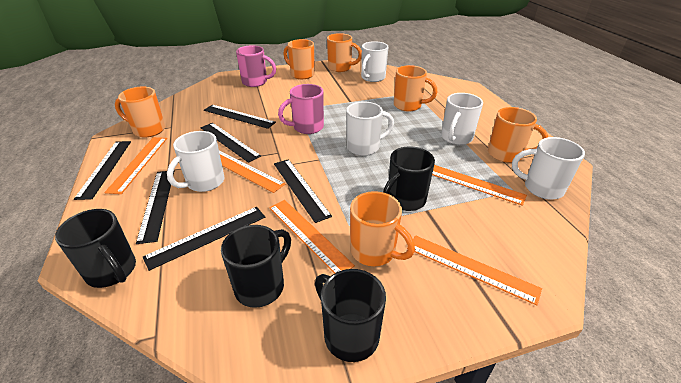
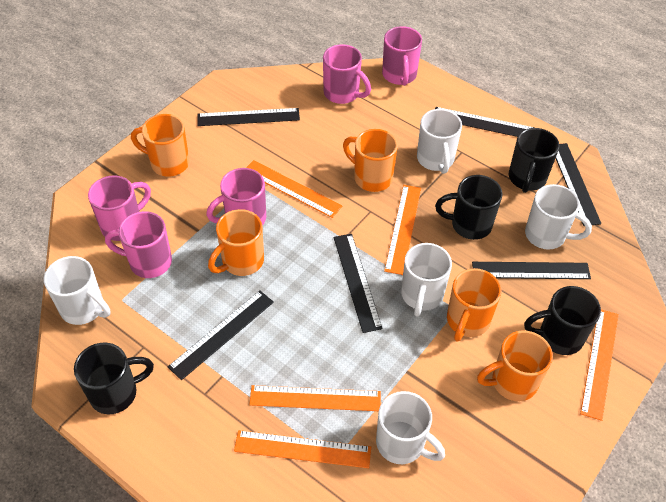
orange mug: [115,86,165,138] [283,39,315,79] [327,33,362,72] [350,191,415,266] [394,65,437,112] [488,107,548,163] = 6 -> [131,114,189,177] [208,209,264,276] [343,129,398,192] [447,268,501,341] [477,330,553,401] = 5
pink mug: [236,45,276,87] [278,84,324,134] = 2 -> [88,175,151,241] [105,211,172,278] [206,168,266,226] [323,44,371,104] [382,26,422,86] = 5

